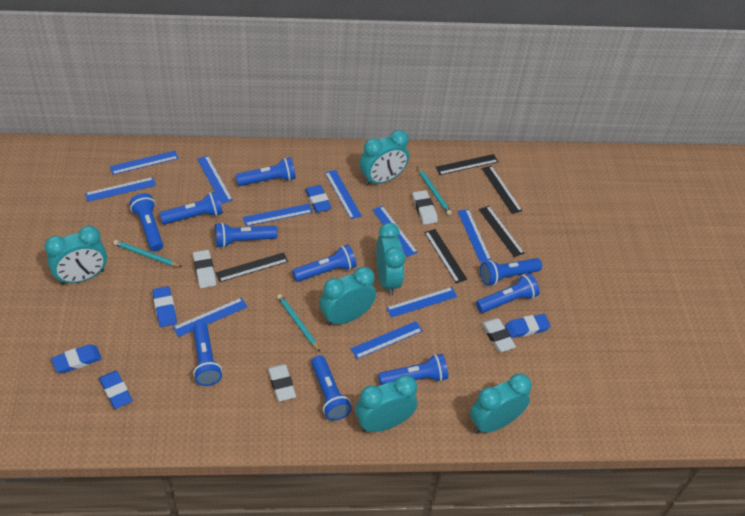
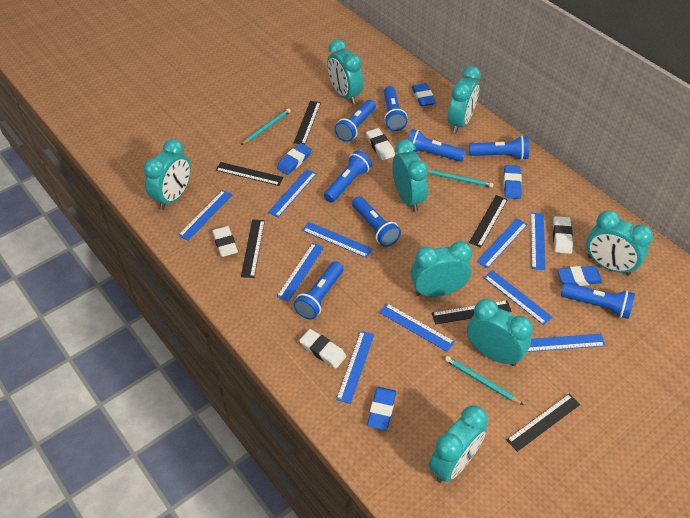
black ruler: [216,252,288,282] [424,229,467,283] [436,154,498,175] [479,206,524,257] [482,166,522,214] = 5 -> [216,162,283,186] [241,220,265,278] [294,101,321,145] [432,300,512,325] [469,195,508,247] [506,394,580,452] = 6
blue flashlight: [130,193,163,251] [159,192,223,225] [193,322,222,386] [215,223,278,248] [236,157,296,186] [292,245,357,282] [311,355,352,421] [378,354,448,385] [476,273,540,313] [480,258,542,286] = 10 -> [293,261,343,320] [324,151,372,203] [334,100,376,142] [352,196,401,247] [384,86,407,131] [408,129,466,162] [469,136,529,160] [561,283,635,319] = 8
turquoise clock: [45,226,107,285] [320,267,376,326] [355,375,417,432] [360,130,409,186] [376,223,405,296] [470,373,532,433] = 6 -> [143,139,191,210] [327,39,363,104] [392,139,428,212] [411,241,472,297] [429,405,488,483] [448,66,481,133] [467,299,533,366] [587,210,653,276] = 8

